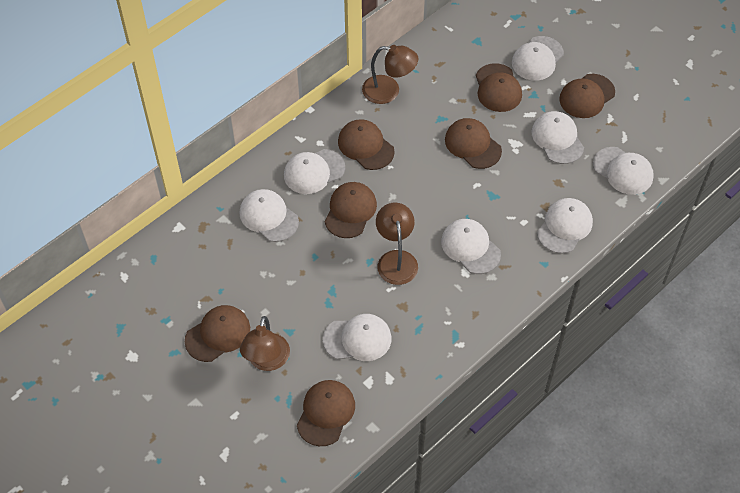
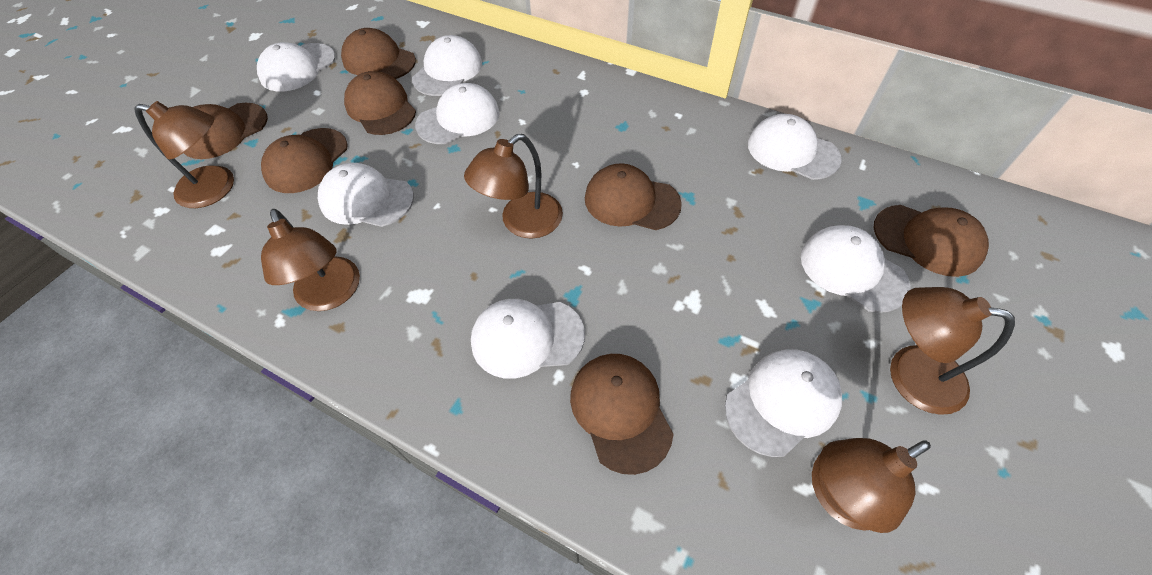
brown lamp: [240,316,290,371] [362,45,418,104] [376,203,418,285] = 3 -> [134,101,234,208] [261,209,360,311] [464,134,563,239] [812,438,931,533] [890,287,1015,415] = 5

